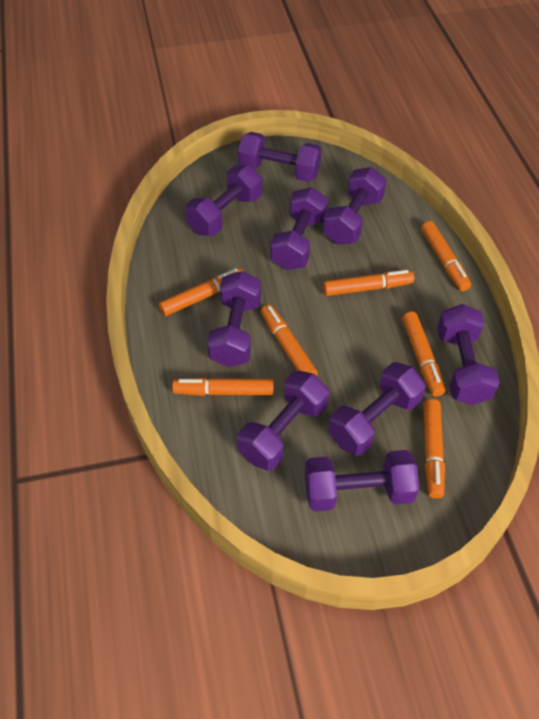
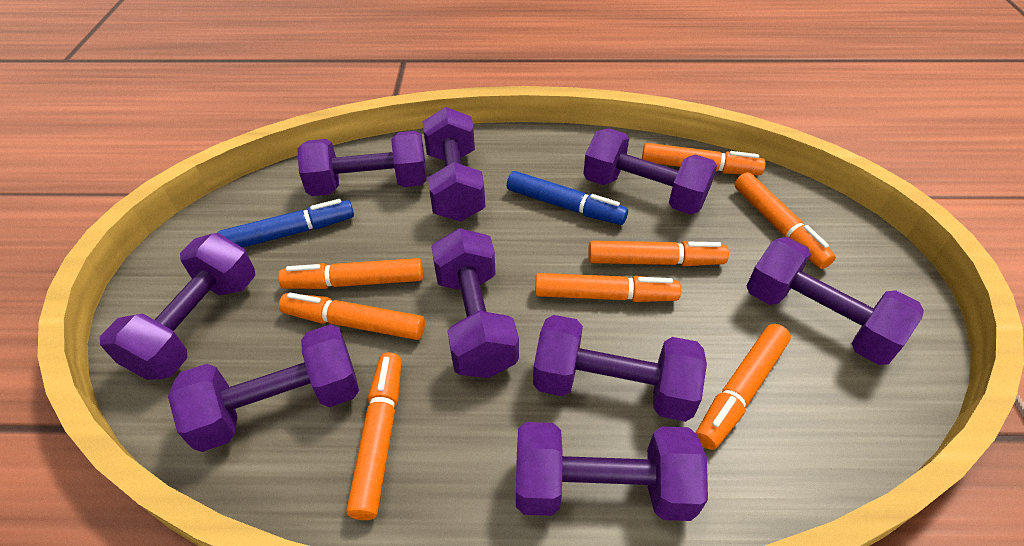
blue marker: none = 0 -> [217,199,354,248] [507,171,628,225] = 2
orange marker: [159,268,243,316] [172,378,273,396] [261,304,318,376] [323,270,414,296] [402,312,445,397] [421,221,471,291] [423,399,445,498] = 7 -> [278,258,423,289] [279,293,425,340] [347,352,401,520] [535,273,681,302] [588,241,729,266] [642,143,766,175] [696,324,791,450] [735,172,836,269] = 8

